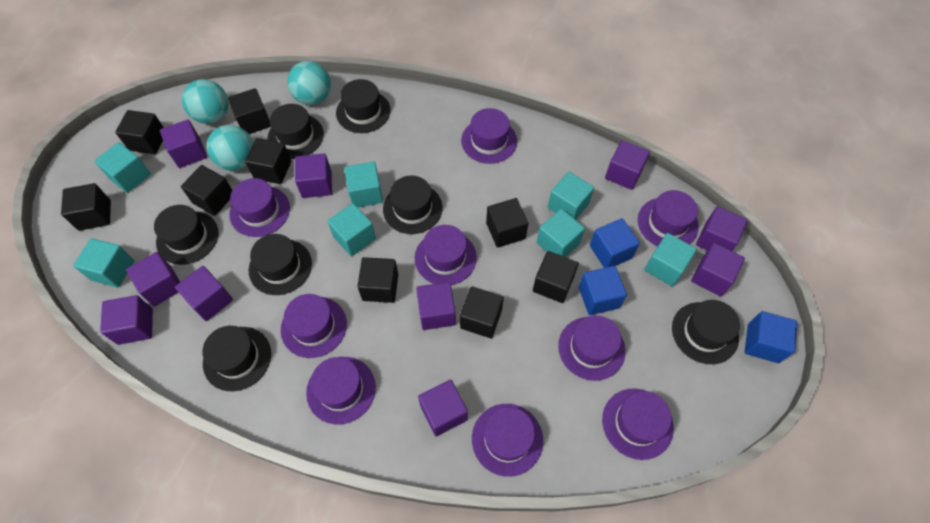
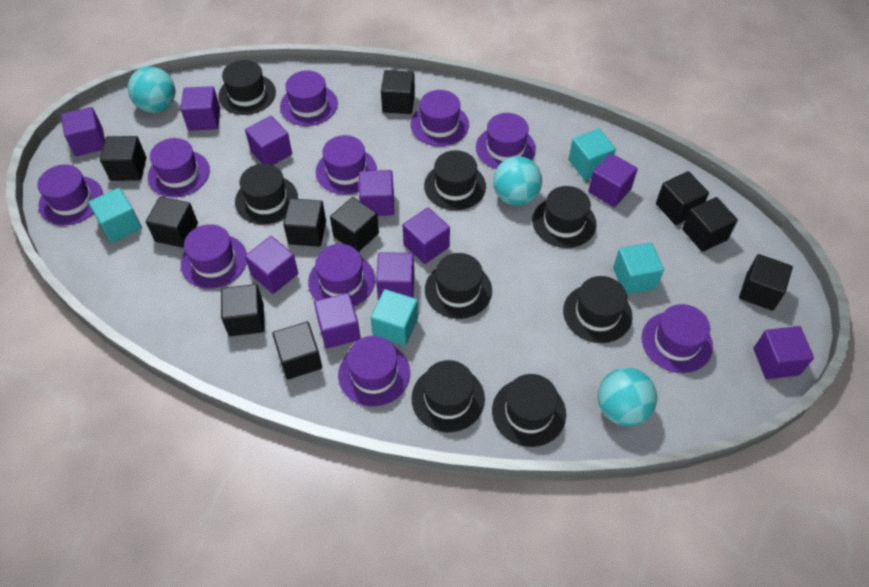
black cube: [61,183,111,231] [115,110,164,154] [181,165,232,216] [228,88,271,134] [245,138,291,184] [357,257,398,303] [460,286,504,338] [486,198,529,248] [533,251,579,303] = 9 -> [100,136,146,181] [146,197,198,248] [221,284,265,336] [272,321,322,379] [283,198,326,247] [330,197,379,252] [381,70,415,114] [656,171,709,225] [682,197,738,252] [739,254,793,311] = 10
black hat: [154,205,219,265] [202,326,271,391] [249,234,312,295] [267,104,324,159] [336,79,391,133] [383,175,443,234] [672,300,740,364] = 7 -> [218,60,276,115] [235,164,298,225] [411,360,485,432] [424,150,486,210] [425,253,492,319] [492,374,566,447] [532,186,596,248] [563,276,632,343] = 8
blue cube: [579,266,627,315] [590,218,640,268] [745,311,797,363] = 3 -> none = 0
purple hat: [229,178,290,237] [281,294,347,358] [306,357,376,424] [415,225,477,285] [461,108,517,164] [472,404,543,477] [558,315,625,381] [602,388,674,460] [638,190,699,246] = 9 -> [37,165,103,225] [148,138,210,197] [181,224,247,289] [280,71,338,126] [308,244,375,306] [316,135,377,194] [338,336,410,407] [411,90,469,146] [476,113,536,169] [642,304,713,373] = 10
turquoise cube: [73,238,134,288] [94,142,151,193] [327,203,376,256] [344,161,383,207] [537,209,585,257] [548,172,594,220] [644,233,697,287] = 7 -> [88,188,142,243] [371,289,418,346] [568,129,616,180] [613,243,664,295] = 4

